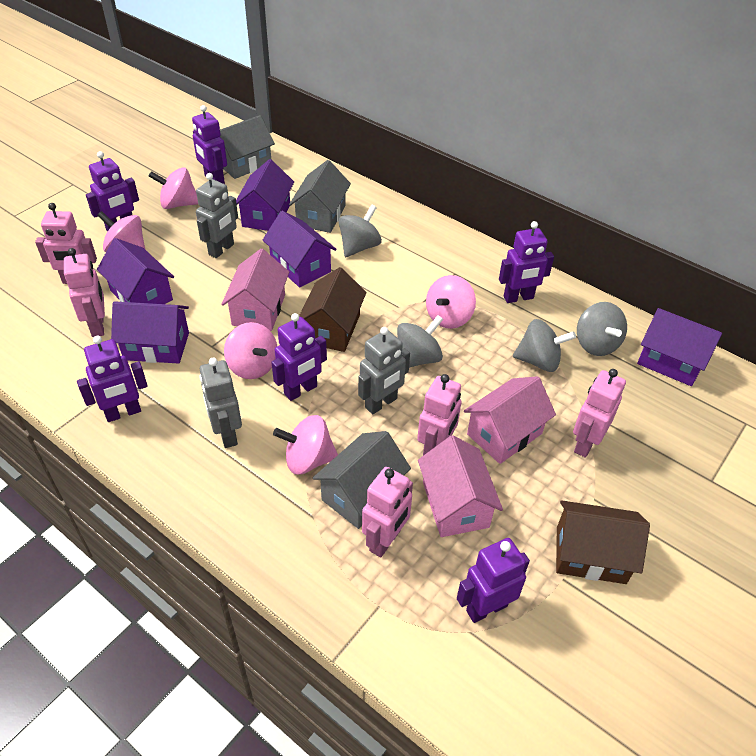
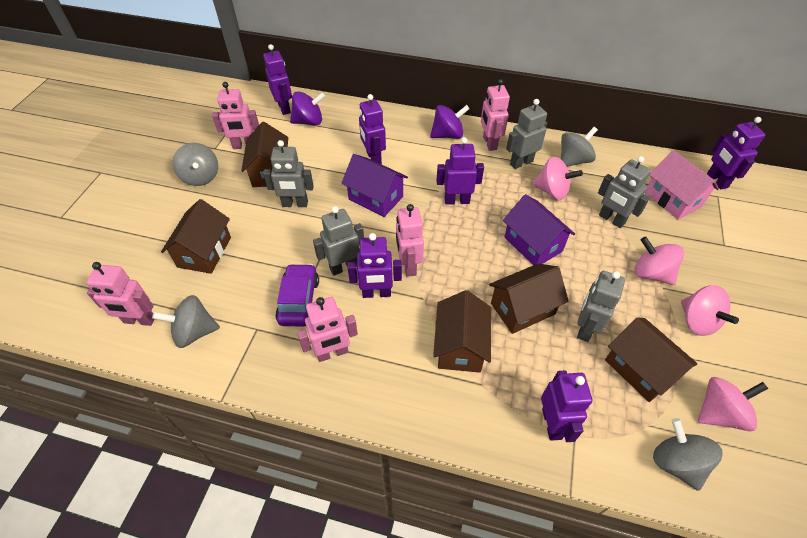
brown house: [299,267,366,352] [556,500,650,584] = 2 -> [161,199,231,274] [241,122,288,187] [433,290,491,373] [489,264,569,334] [605,318,698,402] = 5
grey house: [220,115,275,179] [289,160,351,233] [313,431,411,529] = 3 -> none = 0
grey robot: [196,173,238,258] [199,358,242,448] [358,327,410,414] = 3 -> [263,140,314,207] [313,206,364,276] [506,99,547,169] [577,271,625,342] [598,156,651,228] = 5
pink house: [221,249,289,331] [418,435,503,537] [464,376,556,464] = 3 -> [645,150,719,220] = 1
pink spinning top: [97,211,145,252] [149,167,198,209] [224,322,277,379] [273,415,338,475] [426,275,476,329] = 5 -> [533,157,583,200] [635,237,684,285] [681,285,739,336] [698,377,768,431] = 4
purple car: none = 0 -> [275,263,319,327] = 1
purple house: [97,238,174,304] [111,301,189,364] [236,159,294,231] [263,211,337,288] [637,308,722,386] = 5 -> [341,154,408,217] [503,194,575,265] = 2
purple spinning top: none = 0 -> [290,91,325,125] [430,105,470,139] = 2

